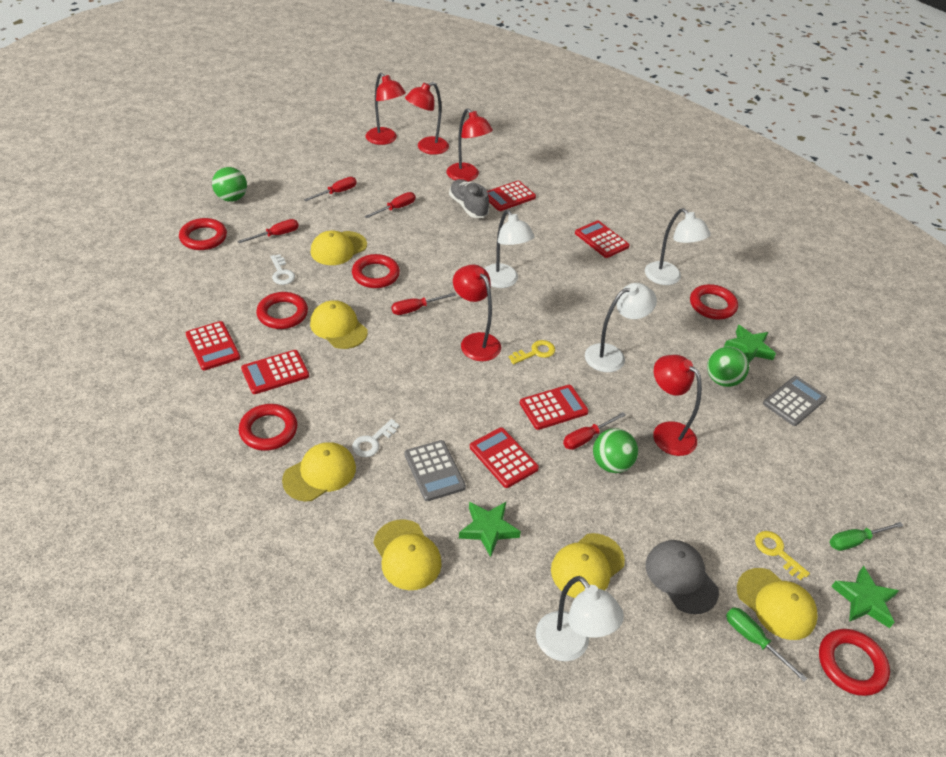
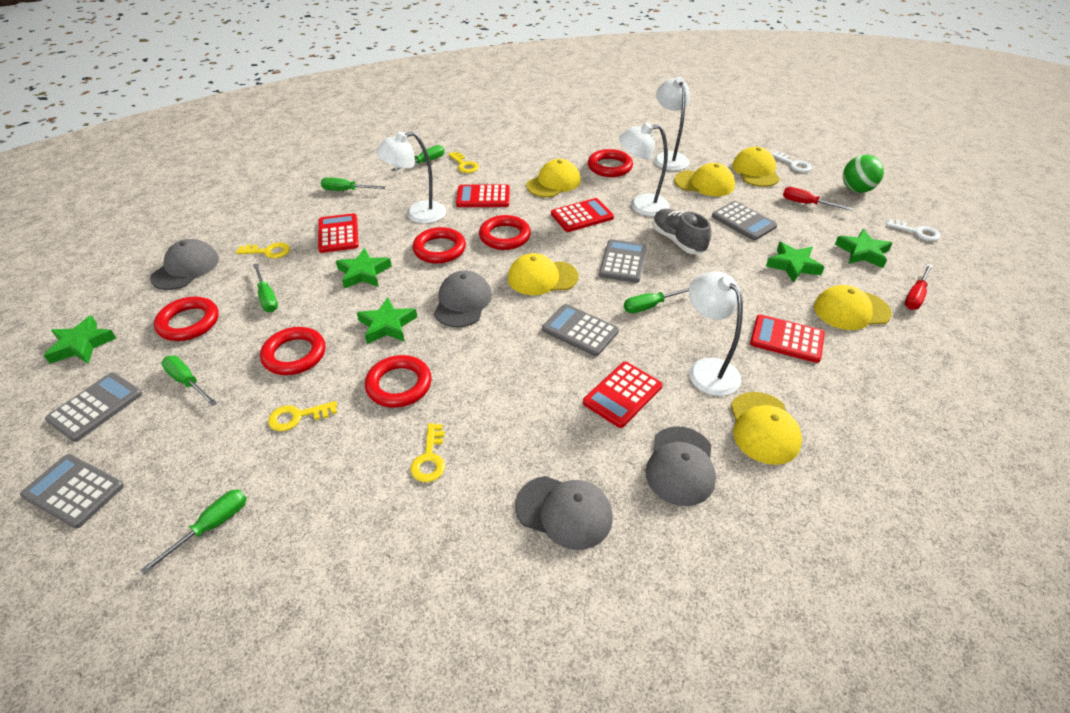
green ball: [212,167,247,202] [593,428,638,473] [707,347,749,387] = 3 -> [843,155,884,193] = 1
green screwdriver: [726,607,807,682] [830,522,904,551] = 2 -> [140,489,247,574] [161,356,217,406] [253,263,278,312] [321,178,386,191] [391,145,444,171] [624,288,689,313] = 6
green star: [459,502,521,557] [724,325,776,363] [831,566,899,628] = 3 -> [44,315,116,364] [336,248,392,289] [357,297,417,344] [766,242,825,283] [835,229,893,268] = 5
grey calculator: [404,440,466,501] [763,376,827,426] = 2 -> [20,454,124,529] [45,373,142,442] [542,304,619,356] [599,239,647,283] [712,201,777,241] = 5
grey cap: [646,540,719,614] = 1 -> [150,239,219,290] [434,271,492,327] [515,476,613,550] [646,426,716,506] = 4
red calculator: [186,321,240,370] [241,350,309,394] [470,427,539,488] [487,181,536,211] [520,385,589,430] [575,220,630,258] = 6 -> [318,213,359,253] [456,184,510,207] [551,198,614,232] [583,362,663,428] [750,315,825,363] = 5
red lamp: [366,73,406,145] [405,82,449,155] [447,108,493,182] [453,265,501,361] [653,355,702,456] = 5 -> none = 0
red screwdriver: [238,219,299,243] [304,177,357,201] [365,192,415,218] [391,293,456,315] [563,412,626,450] = 5 -> [783,187,853,211] [905,264,933,310] = 2
yellow key: [508,340,555,364] [755,531,810,580] = 2 -> [236,242,290,258] [268,401,337,431] [410,423,445,482] [448,152,479,173] = 4

